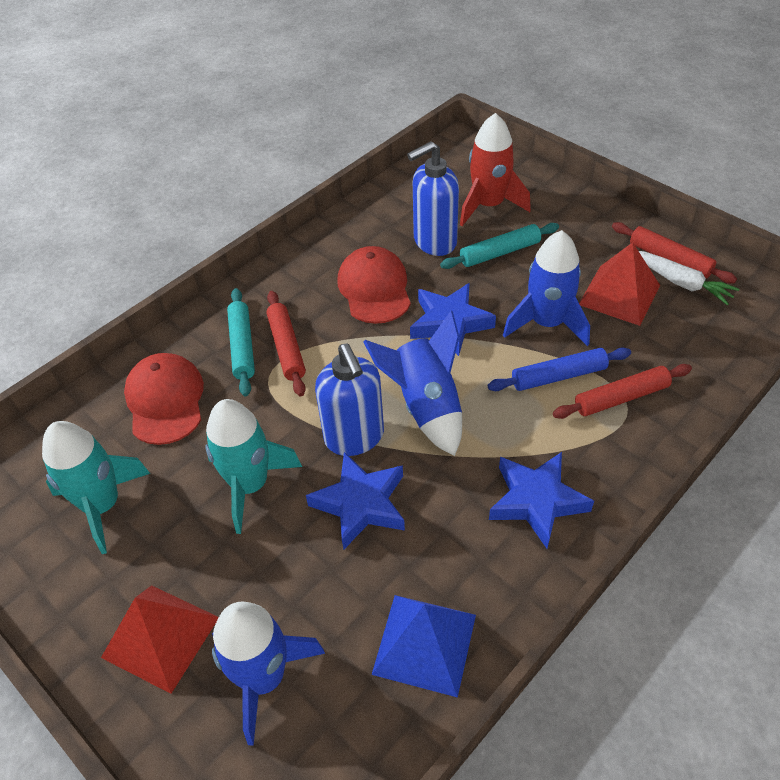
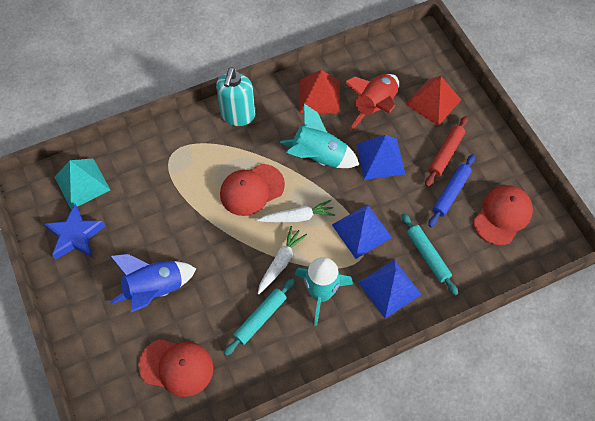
blue pyramid: [372,595,476,698] = 1 -> [332,204,392,259] [356,135,405,180] [358,260,422,319] = 3
blue rocket: [212,601,325,746] [363,311,462,456] [503,230,590,346] = 3 -> [110,254,196,312] = 1
blue soap dispenser: [315,344,384,456] [407,141,459,256] = 2 -> none = 0
blue star: [306,452,405,550] [410,283,496,356] [489,452,594,548] = 3 -> [44,204,105,260] = 1
red cap: [124,353,204,445] [337,246,411,324] = 2 -> [139,339,214,397] [220,164,285,216] [473,185,533,245] = 3
red rolling pin: [266,291,306,397] [553,364,692,419] [612,222,737,284] = 3 -> [425,116,468,187] = 1
turquoise pyramid: none = 0 -> [55,158,110,210] = 1
turquoise soap dispenser: none = 0 -> [216,67,255,126] = 1
white carrot: [639,251,739,305] = 1 -> [257,200,335,223] [258,226,307,295] = 2

